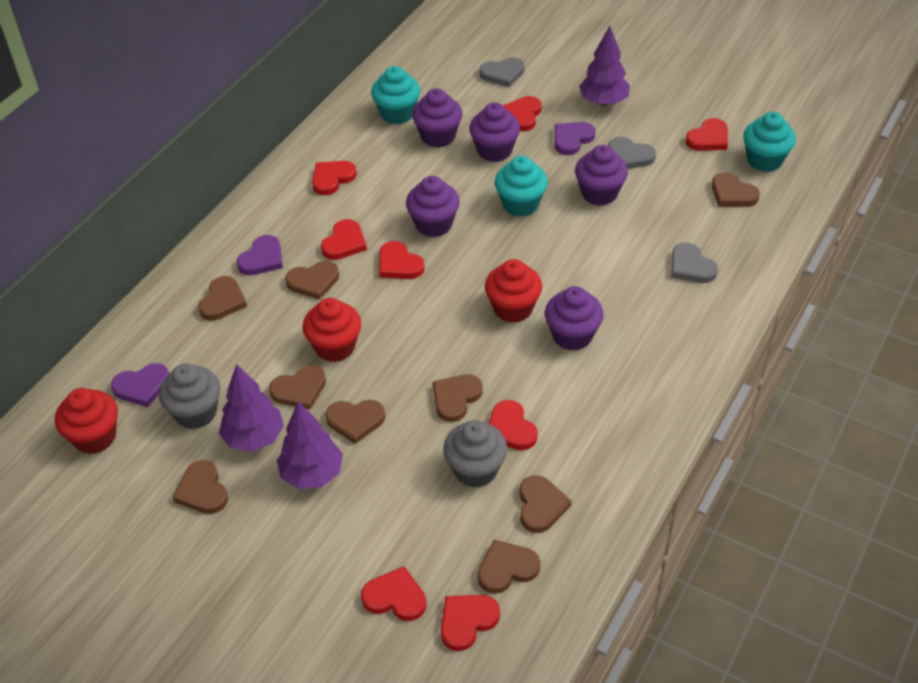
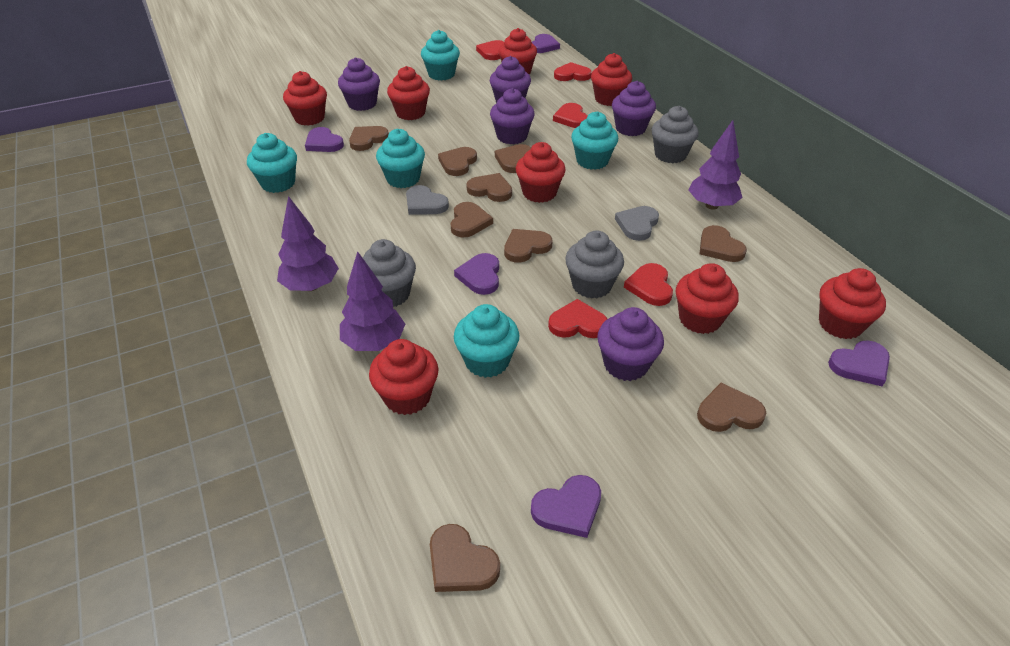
grey cupcake: [159,364,220,429] [443,420,507,488] = 2 -> [362,239,416,307] [565,231,624,298] [651,106,699,163] = 3
grey heart: [479,57,525,87] [608,137,656,169] [671,243,718,283] = 3 -> [406,185,449,215] [615,206,659,241] = 2
purple heart: [111,363,169,407] [237,235,283,275] [554,122,596,155] = 3 -> [305,127,344,152] [454,253,499,295] [531,475,601,538] [532,34,560,53] [828,341,890,387] = 5
red cupcake: [55,388,118,454] [302,298,361,362] [485,259,542,323] = 3 -> [283,71,327,126] [369,339,439,415] [387,66,430,120] [498,28,537,75] [516,142,566,203] [591,53,632,106] [676,263,739,334] [819,268,886,339] = 8
red heart: [312,161,357,195] [321,219,367,260] [361,566,426,621] [379,241,425,279] [441,595,500,651] [489,400,538,450] [503,96,542,131] [685,118,728,151] = 8 -> [476,40,504,60] [548,299,607,338] [553,103,588,128] [554,62,592,81] [624,263,673,306] = 5
turquoise cupcake: [371,66,420,124] [495,156,548,217] [743,112,796,172] = 3 -> [247,133,297,193] [376,129,425,188] [421,30,460,81] [454,304,519,378] [571,111,618,170] = 5

